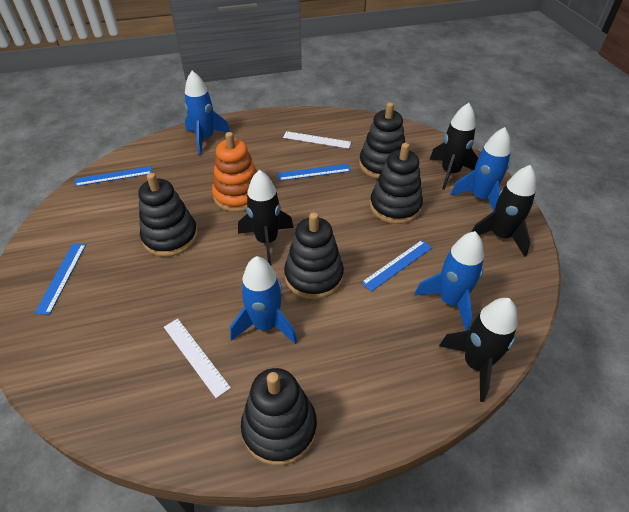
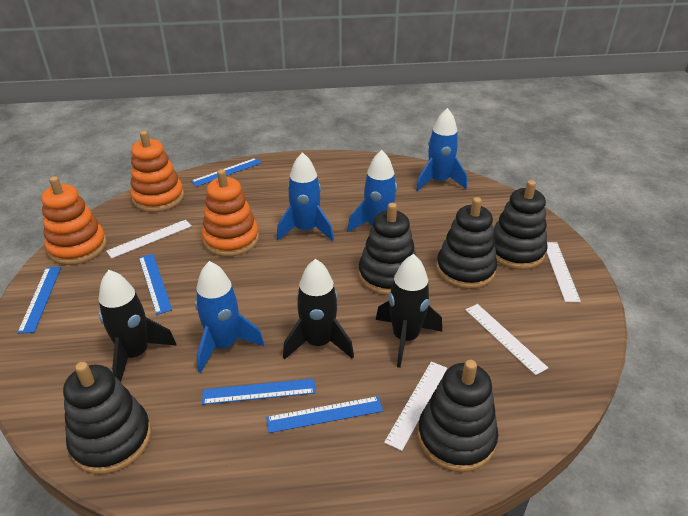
black rocket: [238,170,294,265] [429,103,478,190] [439,298,518,402] [472,165,536,257] = 4 -> [99,270,177,382] [283,259,354,360] [376,254,442,368] = 3
blue ruler: [35,244,86,315] [75,166,152,187] [277,164,351,181] [361,240,432,292] = 4 -> [17,267,61,334] [139,254,172,315] [191,158,261,187] [202,379,316,405] [266,396,383,433] = 5
orange stacking toy: [212,132,257,212] = 1 -> [41,176,107,265] [130,131,184,212] [202,169,259,257] = 3
white ruler: [164,319,231,398] [283,131,351,149] = 2 -> [106,220,192,258] [384,361,447,451] [465,304,548,375] [546,242,581,302] = 4

